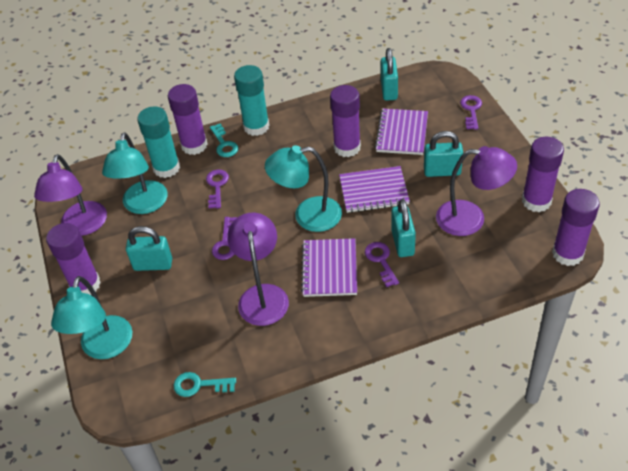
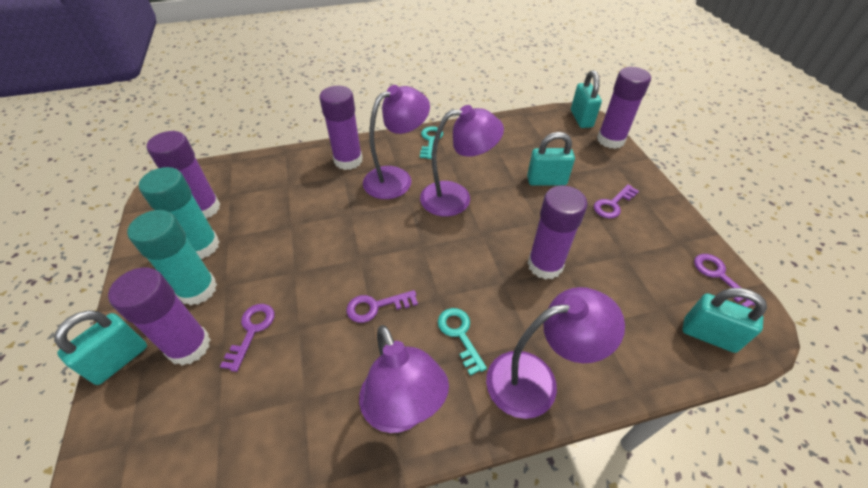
purple lamp: [34,154,107,236] [227,213,289,326] [436,146,517,236] = 3 -> [359,325,449,433] [363,85,430,199] [420,105,504,216] [486,287,625,419] = 4
purple notebook: [301,238,357,297] [339,166,410,213] [375,109,428,155] = 3 -> none = 0
turquoise lamp: [51,276,133,359] [102,132,167,214] [265,145,342,232] = 3 -> none = 0

